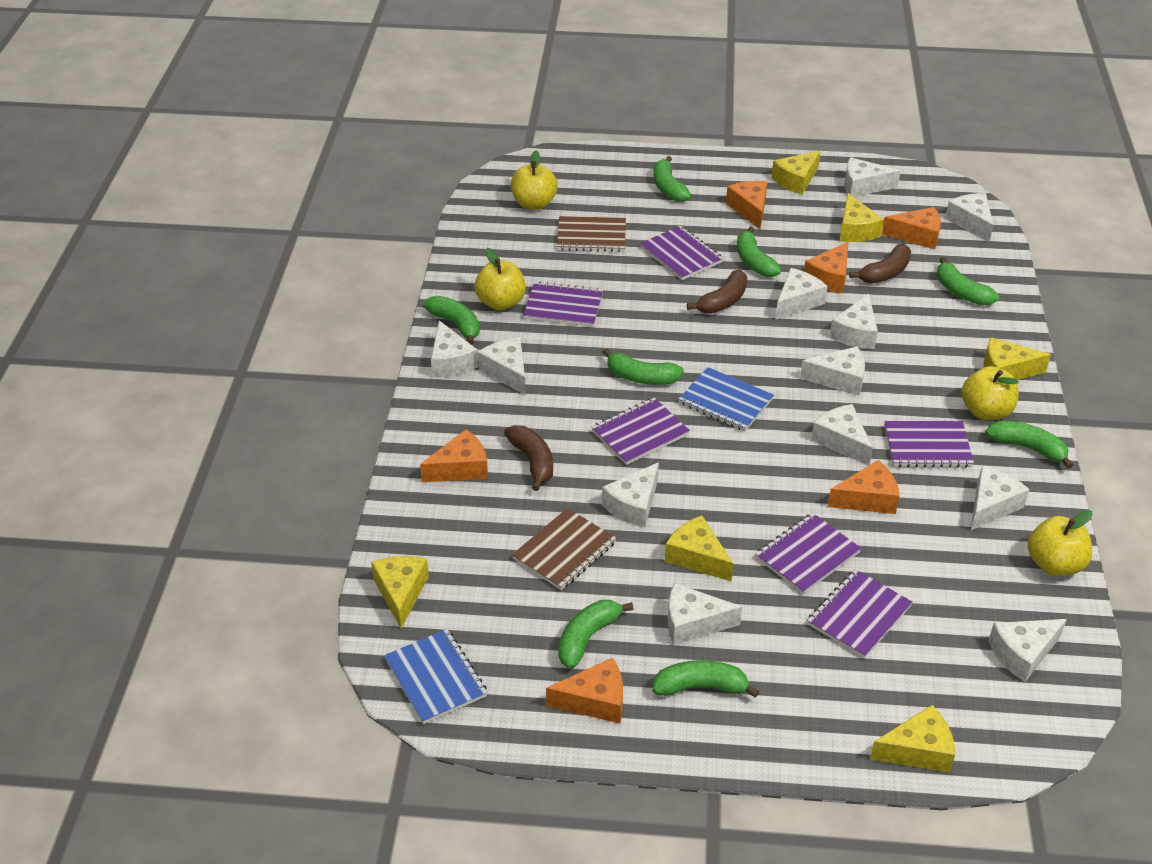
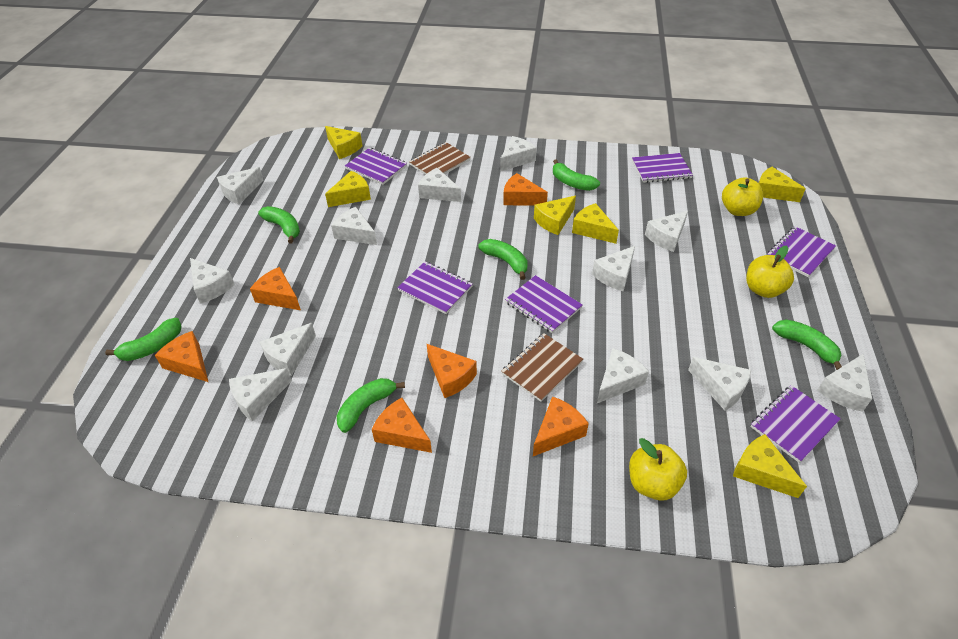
blue notebook: [384,629,487,724] [678,367,774,431] = 2 -> none = 0
brown banana: [504,425,553,491] [687,270,747,314] [849,244,911,284] = 3 -> none = 0
green banana: [423,296,480,345] [558,600,634,669] [603,348,684,385] [652,660,759,698] [654,156,691,202] [737,227,781,277] [937,257,999,306] [985,420,1073,469] = 8 -> [105,318,182,361] [258,206,300,244] [337,378,405,433] [478,239,528,280] [553,159,600,191] [772,319,842,370] = 6
yellow apple: [474,248,526,310] [511,150,558,210] [961,366,1019,420] [1028,510,1093,576] = 4 -> [629,438,687,501] [722,177,763,216] [746,246,794,298] = 3

